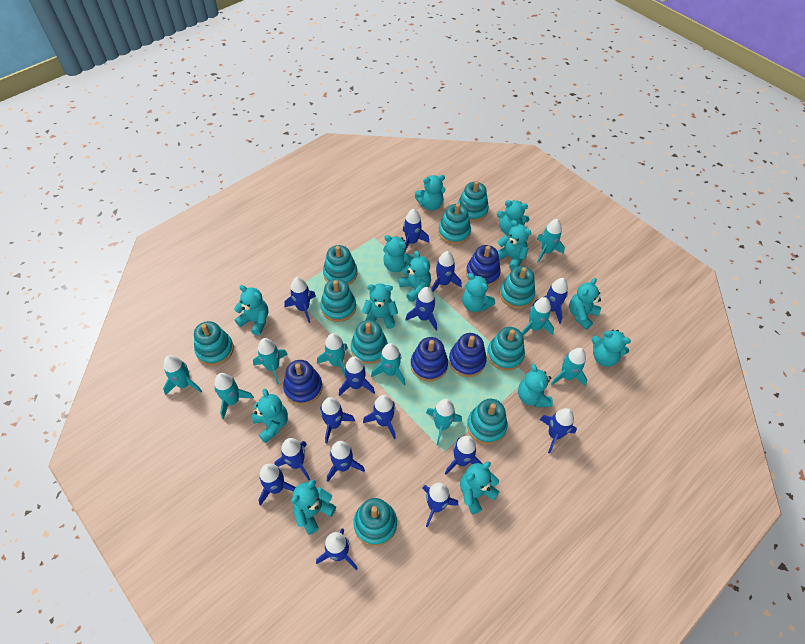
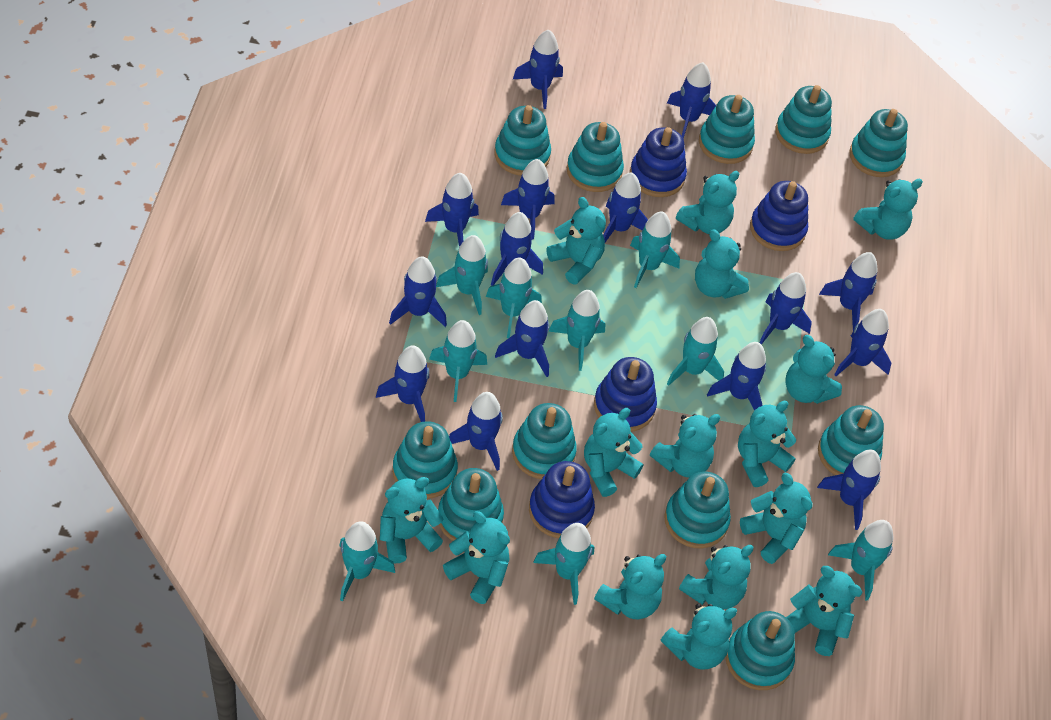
turquoise stacking toy: [194,321,234,366] [320,279,356,322] [323,245,357,285] [351,320,388,364] [353,498,397,546] [438,204,471,245] [457,181,489,222] [467,399,508,444] [487,327,525,371] [500,266,535,309] = 10 -> [392,421,458,499] [438,468,504,541] [494,105,551,176] [512,403,577,479] [567,122,624,192] [664,472,731,548] [699,95,755,164] [725,611,795,690] [775,85,832,154] [818,405,884,475] [849,109,908,177] = 11
turquoise teddy bear: [234,285,268,336] [252,389,288,443] [291,480,336,535] [362,283,398,329] [383,235,415,272] [398,251,431,302] [415,175,445,211] [460,461,500,514] [462,273,495,312] [497,200,529,236] [497,220,531,270] [518,364,553,407] [569,278,601,330] [592,330,631,367] = 14 -> [380,477,443,564] [443,511,510,604] [547,197,606,285] [584,408,643,497] [594,554,666,620] [650,414,720,478] [661,604,737,669] [676,171,740,234] [679,545,753,610] [695,229,749,299] [738,401,796,487] [740,473,813,564] [786,335,842,404] [786,566,863,656] [853,179,923,240] = 15

